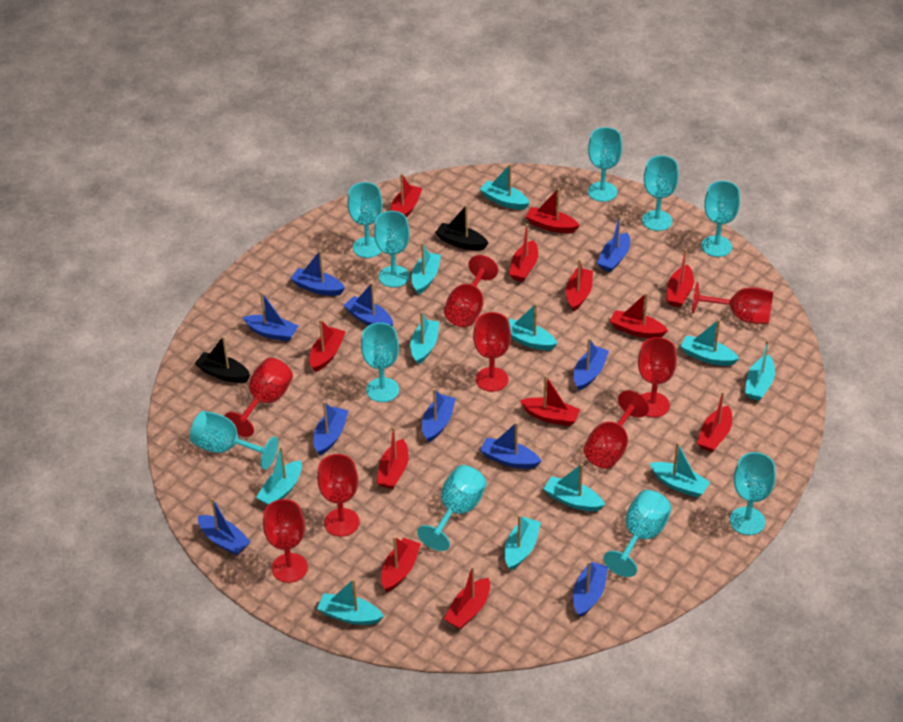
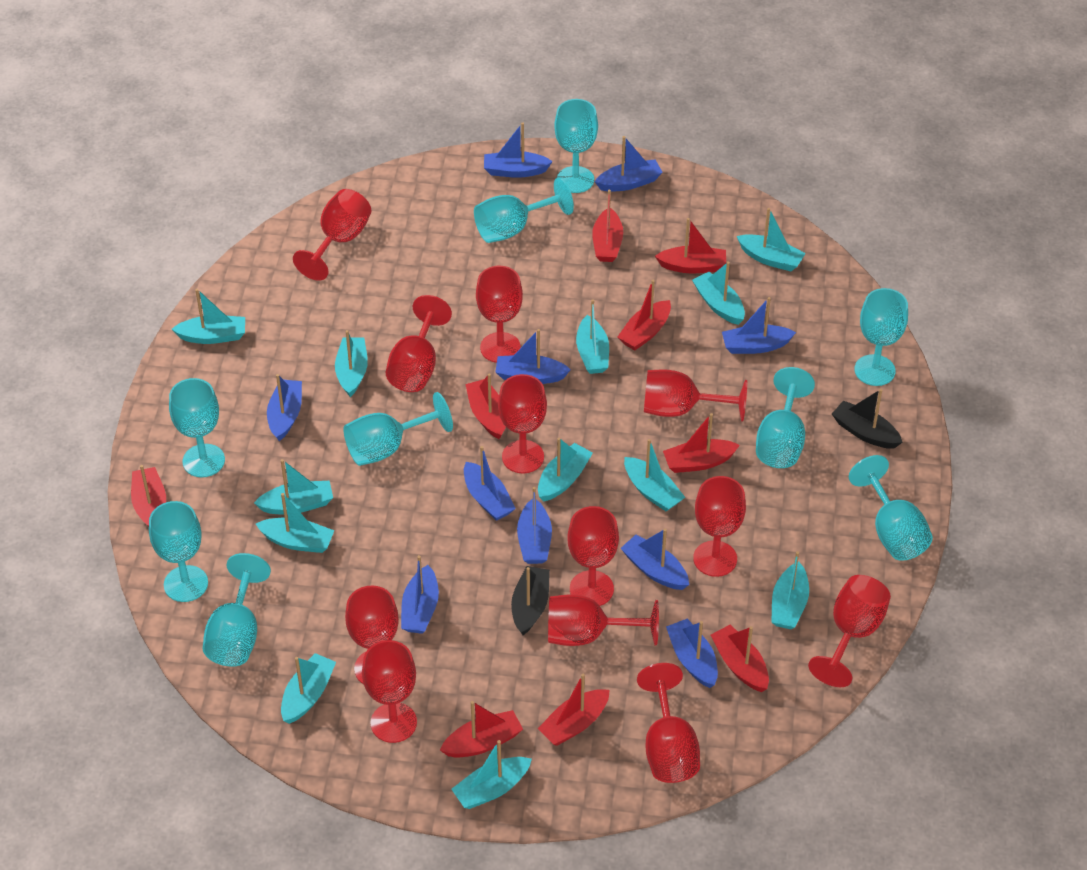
red boat: [309,319,346,372] [377,427,409,489] [381,536,421,592] [390,173,422,217] [444,566,490,629] [509,224,538,282] [520,375,580,426] [526,188,580,233] [566,259,593,312] [610,292,668,338] [666,249,694,307] [697,391,732,452] = 12 -> [131,465,166,527] [440,701,523,758] [465,373,506,439] [538,674,610,746] [592,190,623,262] [618,280,671,350] [655,218,726,273] [663,413,740,473] [711,625,769,692] = 9
red goblet: [225,358,293,437] [263,499,308,583] [317,454,360,537] [444,255,498,327] [473,312,511,392] [584,390,649,469] [638,337,677,417] [692,282,773,324] = 8 -> [293,189,371,281] [345,586,399,684] [362,640,417,743] [386,295,452,392] [476,266,523,363] [498,374,547,473] [548,595,659,646] [567,506,619,606] [637,663,700,783] [644,369,747,421] [693,476,746,577] [808,575,891,687] = 12
turquoise boat: [256,446,302,505] [317,579,384,625] [410,311,439,365] [412,243,441,295] [480,164,530,210] [505,515,541,570] [509,303,558,350] [543,464,605,511] [650,442,710,497] [680,319,739,366] [745,340,775,401] = 11 -> [172,289,245,344] [254,459,333,515] [256,493,335,553] [281,653,336,724] [335,330,368,397] [451,740,532,809] [538,438,593,502] [576,299,609,374] [624,439,685,511] [692,262,745,325] [737,208,806,271] [771,551,809,629] = 12
turquoise goblet: [190,411,278,469] [348,182,383,258] [361,323,399,402] [374,211,410,287] [417,465,487,551] [588,127,622,202] [603,490,672,577] [642,156,679,231] [701,181,740,257] [730,452,776,535] = 10 -> [149,501,208,602] [169,378,225,477] [203,553,271,667] [343,392,453,466] [474,178,574,243] [554,99,598,193] [756,367,815,468] [849,455,933,561] [854,288,908,386] = 9

